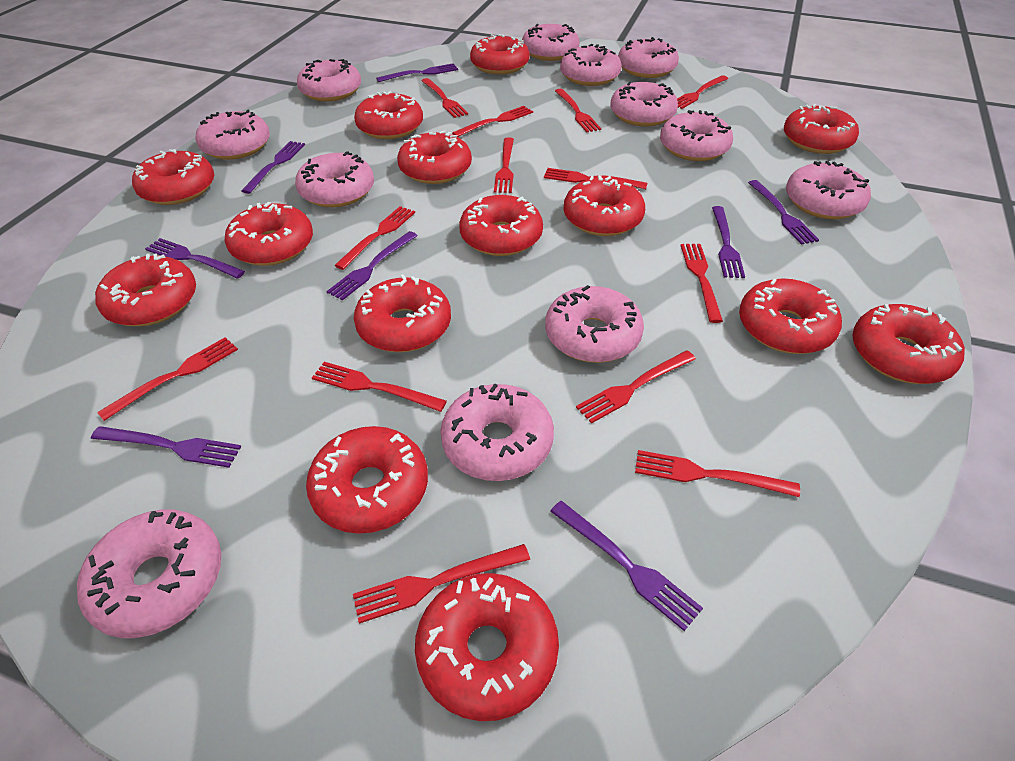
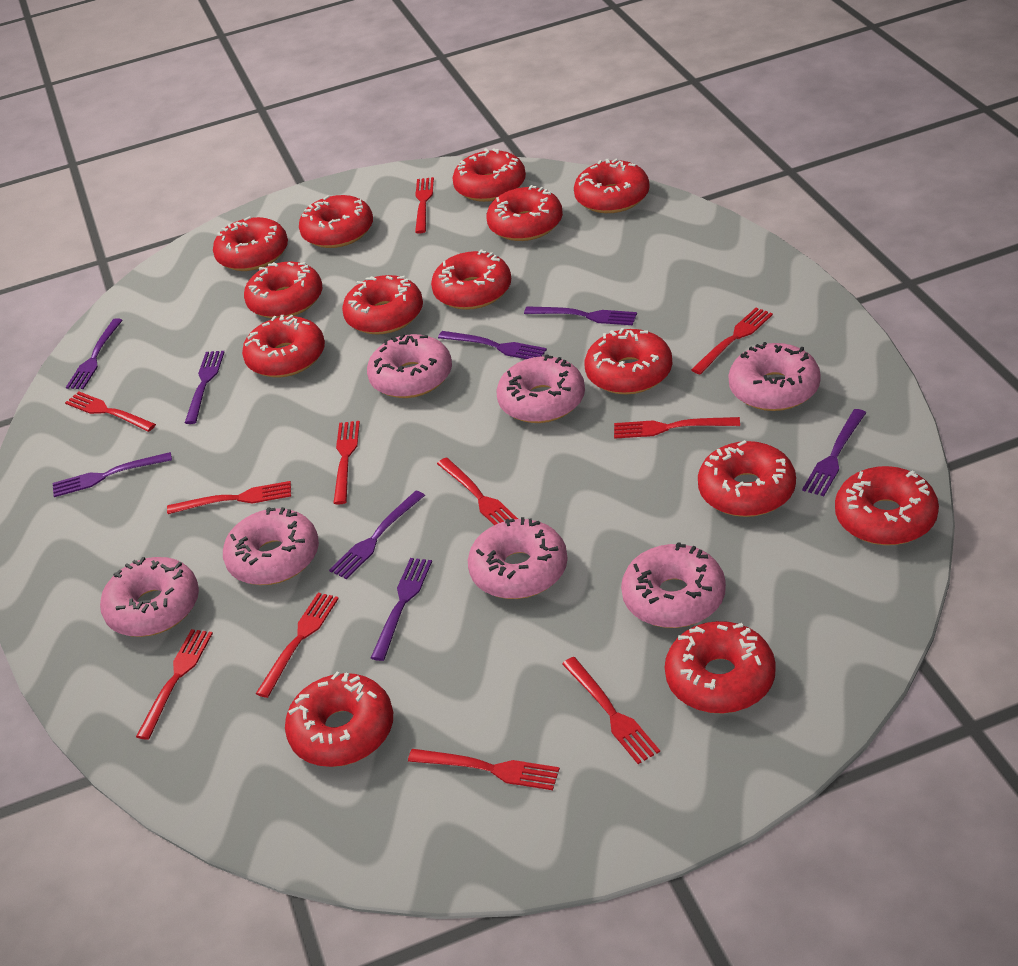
pink donut: [77,509,221,638] [196,110,270,160] [295,151,374,207] [297,59,361,102] [440,383,554,481] [522,24,579,61] [545,285,644,363] [560,44,622,86] [610,82,678,127] [618,37,679,78] [660,110,733,161] [786,161,871,219] = 12 -> [100,557,199,637] [223,507,319,585] [367,334,452,398] [468,517,568,599] [496,354,585,423] [621,542,726,628] [728,342,821,411] = 7
red fork: [97,337,238,421] [312,362,447,412] [334,206,415,270] [353,544,530,624] [421,78,468,118] [452,106,533,137] [494,137,514,193] [544,168,647,189] [555,89,601,132] [576,351,696,424] [635,450,800,497] [677,75,728,109] [680,244,723,323] = 13 -> [65,392,156,432] [136,629,213,740] [167,481,291,514] [256,592,339,698] [333,421,360,505] [408,749,560,790] [415,177,434,234] [437,457,518,525] [562,657,660,764] [614,417,740,439] [691,308,773,375] = 11

